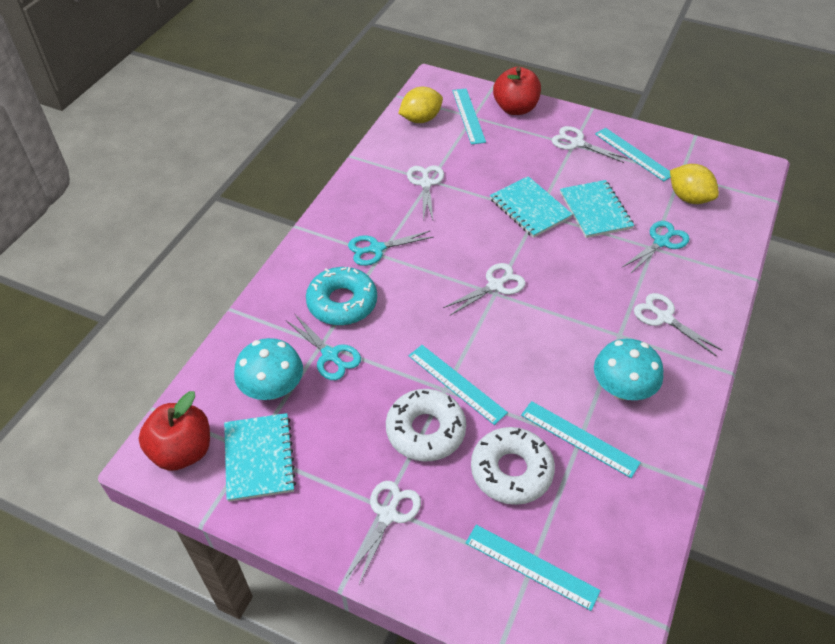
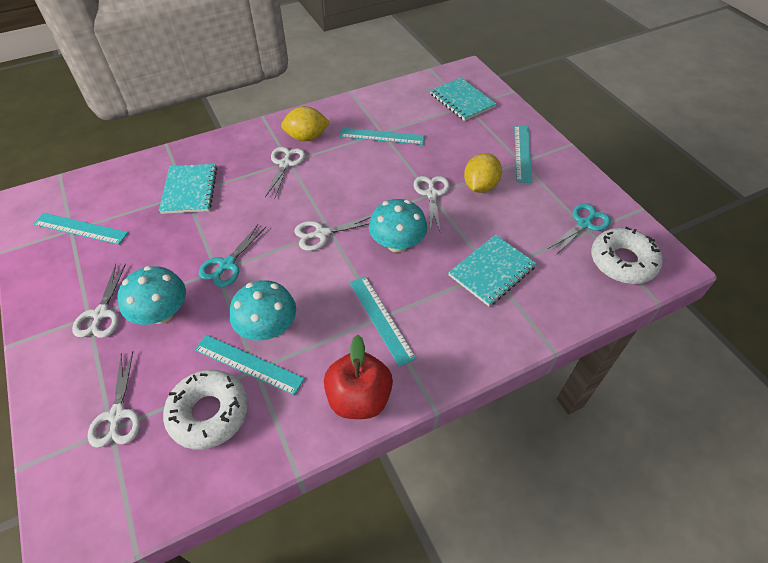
red apple: [139,391,210,471] [493,67,541,115] = 2 -> [324,335,393,419] = 1
turquoise donut: [306,267,377,325] = 1 -> none = 0
turquoise mushroom: [234,338,303,400] [594,339,663,400] = 2 -> [117,266,186,325] [230,280,296,341] [369,199,427,253] = 3
turquoise scissors: [286,313,361,380] [348,230,433,266] [622,221,689,274] = 3 -> [199,225,266,287] [548,203,611,255] = 2

